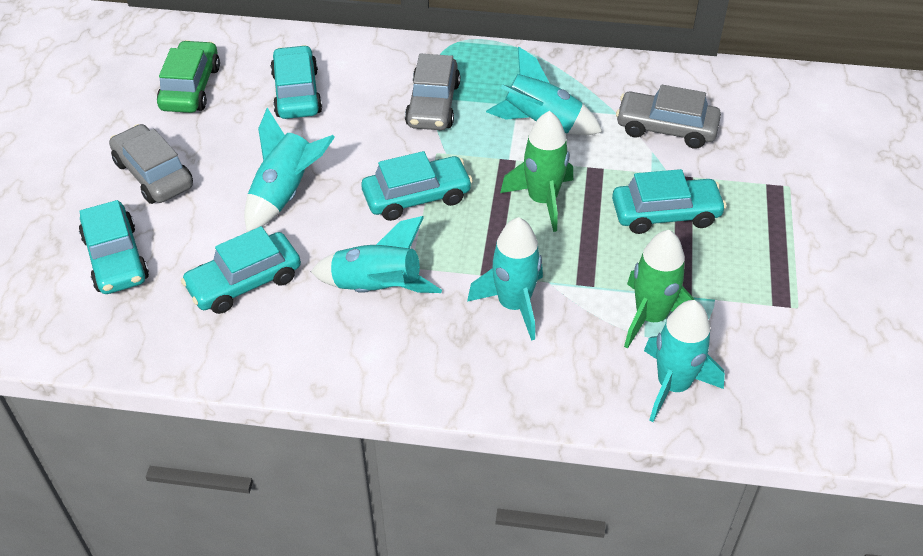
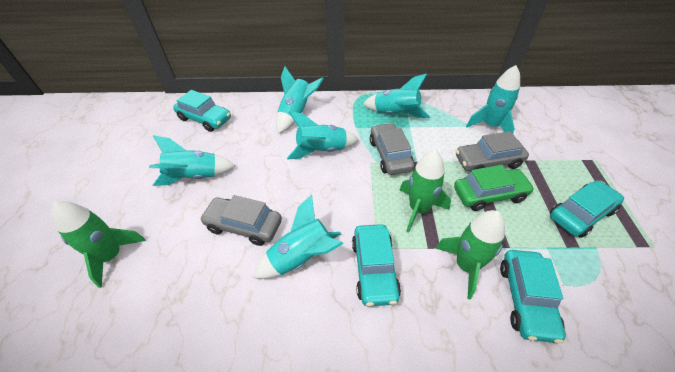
green rocket: [500,111,573,232] [624,230,695,349] = 2 -> [51,201,146,288] [400,150,451,233] [436,210,505,300] = 3
turquoise car: [79,200,149,294] [181,226,301,314] [270,45,322,119] [361,151,473,221] [612,169,726,234] = 5 -> [173,90,231,132] [352,224,401,306] [500,250,566,344] [550,180,624,238] = 4
turquoise rocket: [244,108,335,232] [311,216,442,293] [467,217,543,341] [486,46,602,135] [644,300,725,422] = 5 -> [149,135,235,186] [253,194,344,279] [276,66,324,134] [287,111,359,160] [363,74,430,118] [466,65,520,133] = 6

